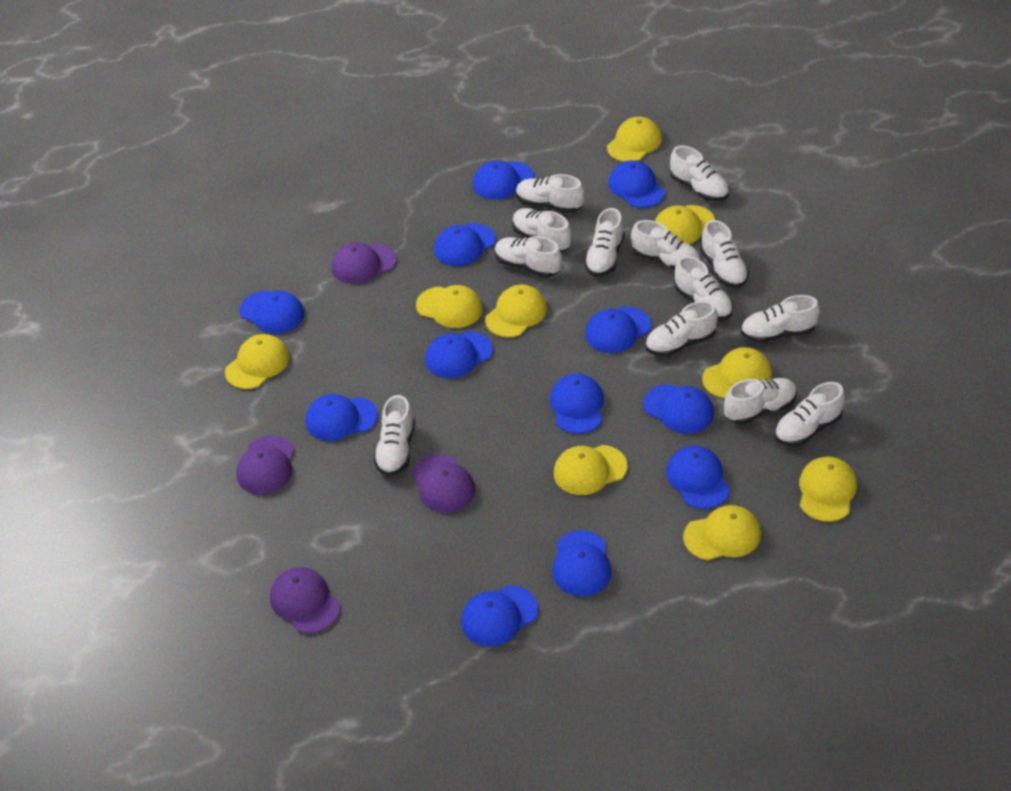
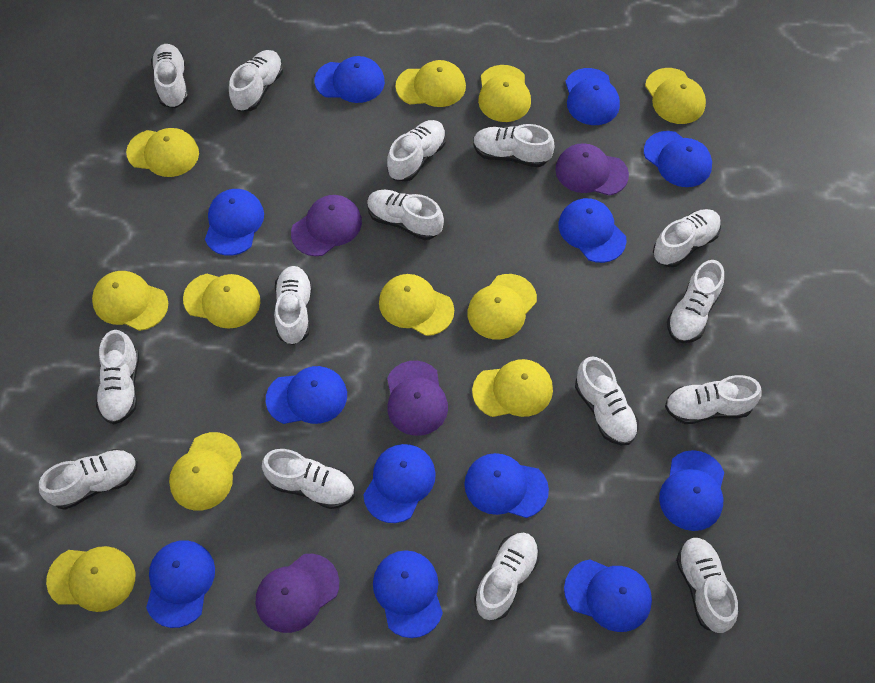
white shoe: [373,395,415,476] [495,236,562,278] [512,208,572,252] [516,174,584,213] [584,208,625,277] [631,220,701,270] [645,301,718,357] [670,146,729,201] [674,256,733,321] [700,220,749,288] [724,378,797,424] [741,295,820,343] [774,382,845,446] = 13 -> [39,449,138,510] [96,330,139,425] [151,44,188,108] [229,50,283,111] [262,449,355,509] [274,266,312,345] [367,190,444,240] [387,120,446,182] [473,124,554,167] [474,533,539,620] [575,357,639,445] [653,209,721,267] [665,375,761,424] [667,260,724,343] [676,537,738,633] = 15
yellow cap: [225,334,289,389] [416,285,483,328] [485,284,547,337] [554,445,627,495] [607,117,662,162] [655,205,715,244] [683,505,761,560] [702,347,772,398] [799,457,857,522] = 9 -> [46,546,135,612] [92,271,168,331] [126,128,199,177] [169,432,242,511] [183,274,260,329] [379,274,454,336] [395,60,466,107] [467,274,537,339] [472,359,553,417] [478,65,531,122] [645,68,706,124] = 11

